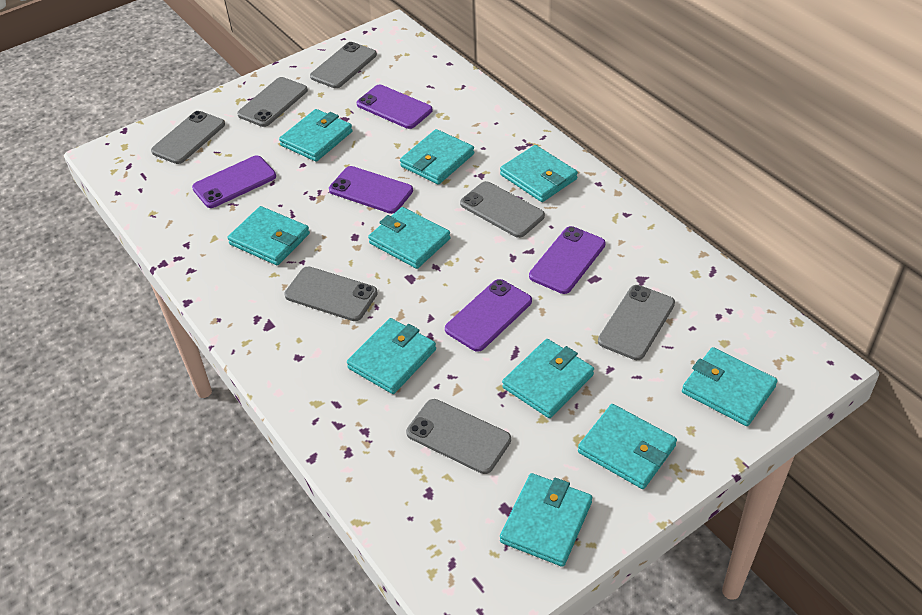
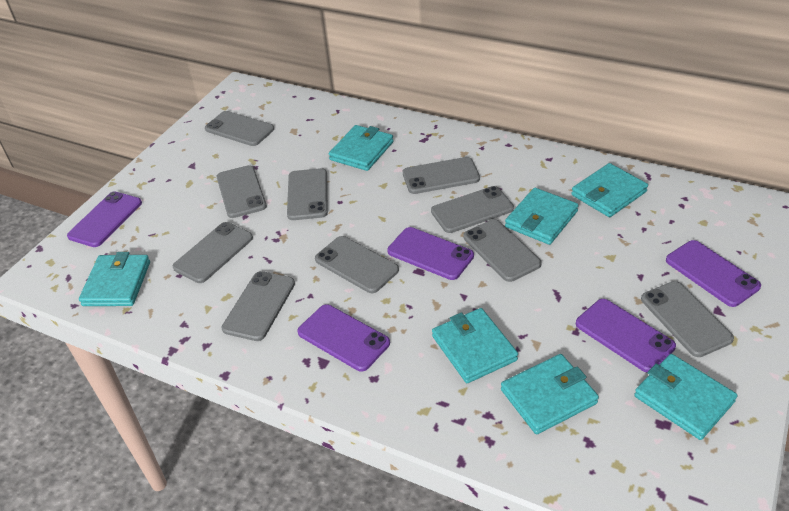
grey phone: [151,111,225,164] [237,77,308,127] [284,266,378,321] [310,42,377,88] [406,399,511,474] [460,181,545,238] [598,285,675,360] = 7 -> [173,222,253,283] [205,111,274,146] [217,165,267,218] [222,271,295,341] [287,168,328,220] [315,236,399,293] [403,157,480,194] [431,186,514,233] [463,219,542,282] [641,281,734,357] = 10
turquoise wallet: [227,206,310,265] [279,109,353,162] [347,318,436,394] [368,207,451,269] [400,129,474,185] [500,145,578,202] [500,473,592,567] [502,339,594,418] [578,404,677,489] [682,347,778,426] = 10 -> [79,252,150,306] [329,125,394,171] [432,308,518,383] [501,354,599,434] [505,188,579,245] [571,163,648,217] [634,354,737,440] = 7

